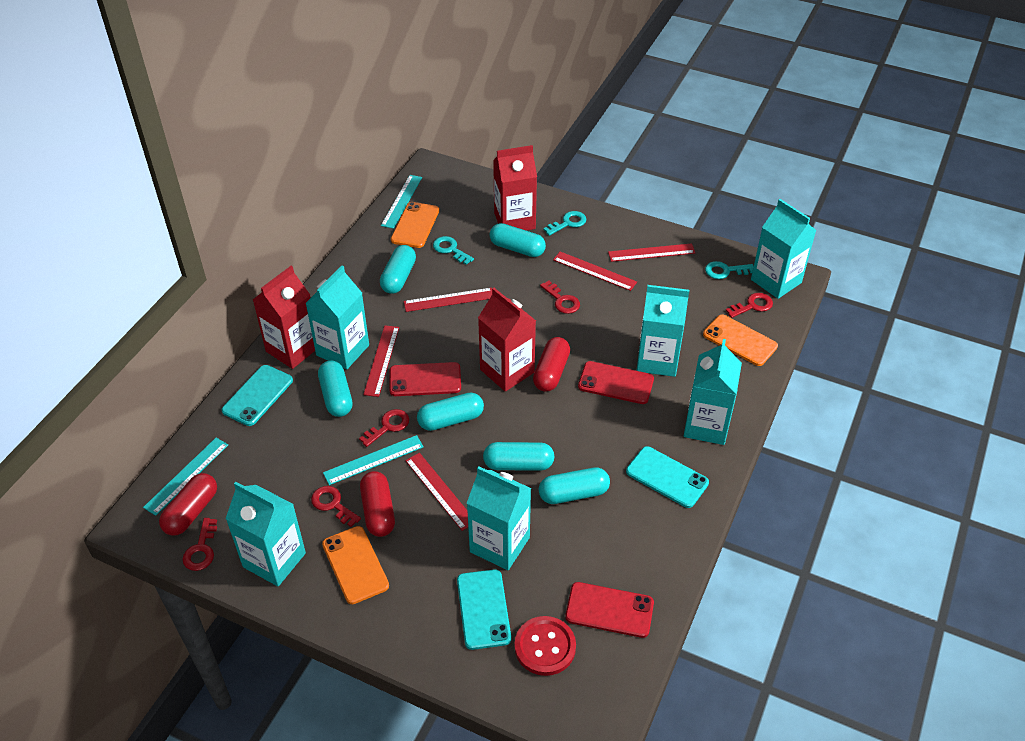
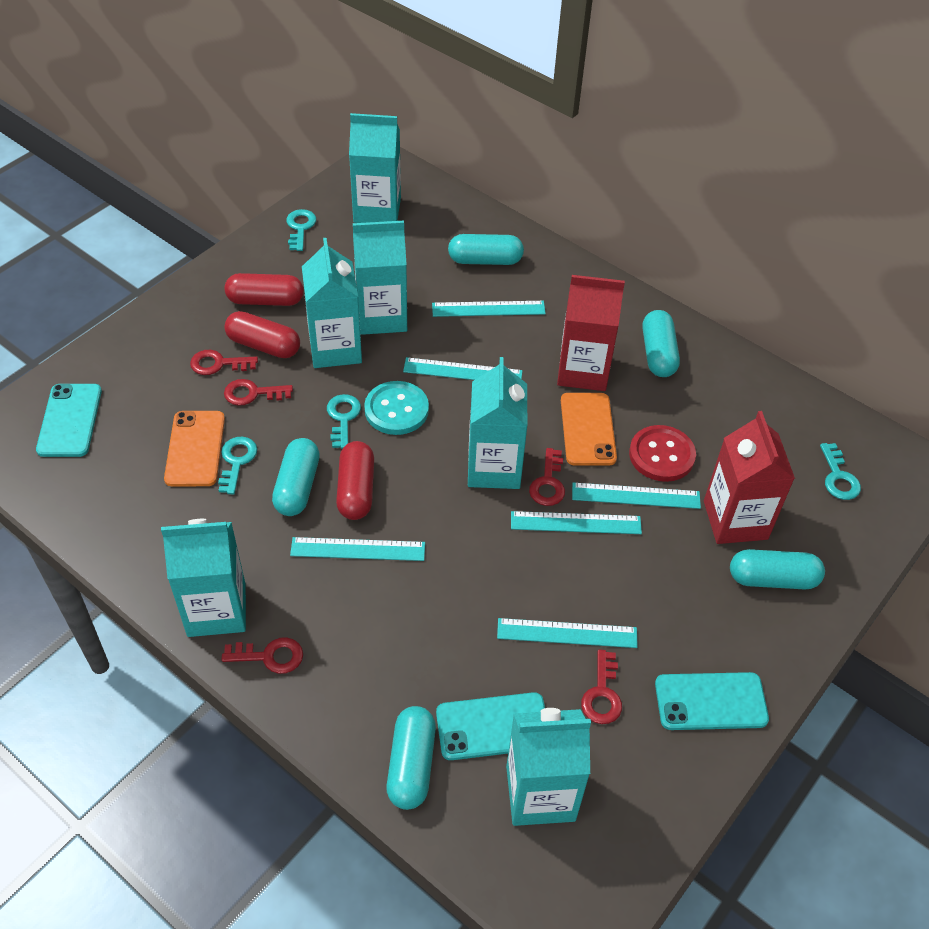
orange phone: [322,526,389,604] [391,202,439,248] [703,314,778,366] = 3 -> [164,411,225,486] [561,393,617,465] = 2
red carton: [253,266,315,369] [478,288,536,392] [493,145,537,231] = 3 -> [557,275,625,391] [704,411,795,544] = 2
red phone: [389,362,461,396] [565,582,654,638] [578,361,654,404] = 3 -> none = 0
red ruler: [363,325,399,397] [404,288,492,312] [405,453,468,531] [553,251,637,291] [608,243,695,262] = 5 -> none = 0
turquoise button: none = 0 -> [364,381,429,435] = 1
turquoise capsule: [318,361,353,417] [380,245,416,294] [417,393,484,431] [483,442,555,471] [490,223,546,257] [539,467,610,504] = 6 -> [272,438,320,516] [387,706,436,810] [448,234,524,265] [643,310,680,377] [730,549,825,589] = 5
turquoise key: [433,236,474,265] [543,211,586,236] [705,261,754,279] = 3 -> [218,437,257,494] [286,209,316,251] [327,394,361,449] [820,443,861,500] = 4
turquoise ruler: [143,438,228,516] [323,435,424,485] [381,175,422,229] = 3 -> [290,537,425,561] [403,357,523,380] [432,301,546,317] [497,618,638,648] [511,511,642,534] [572,482,701,509] = 6

